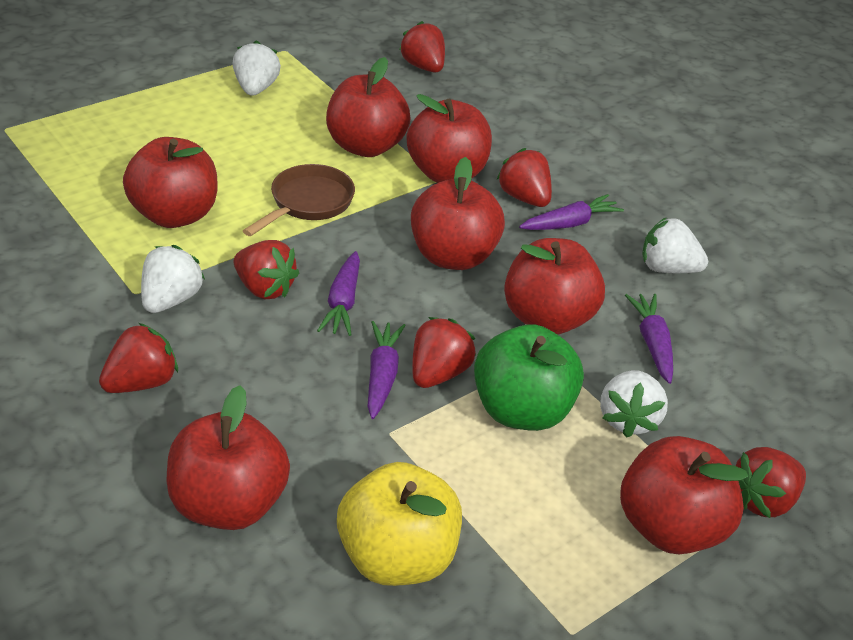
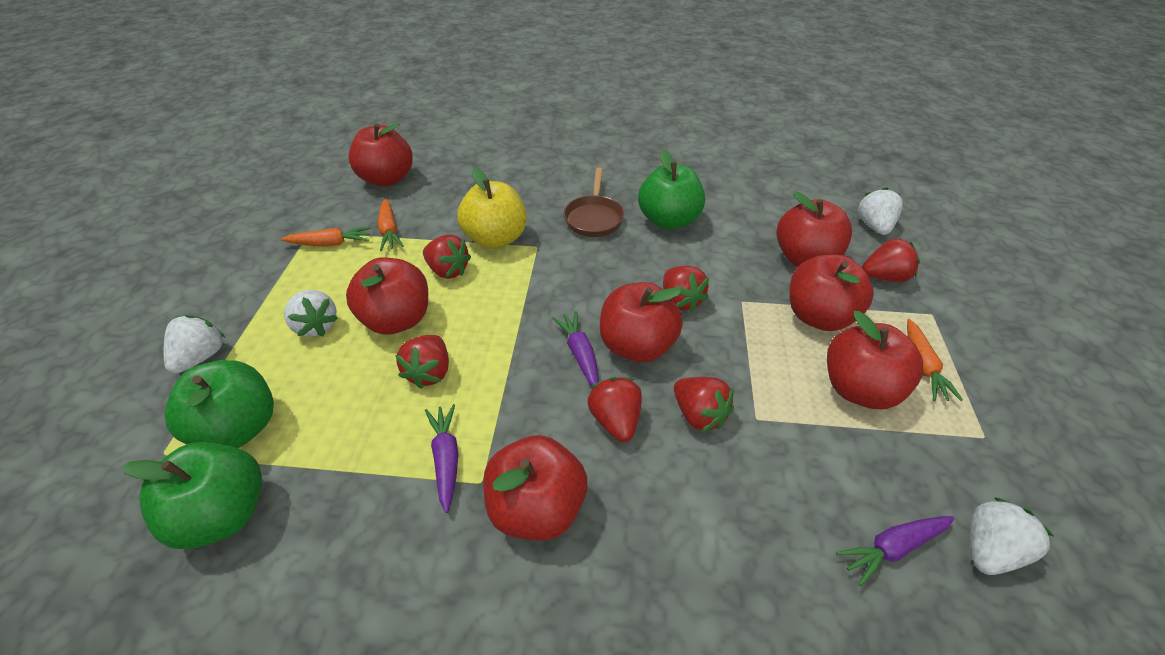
green apple: [474,324,584,431] = 1 -> [122,442,262,549] [165,360,274,448] [638,149,705,230] = 3
orange carrot: none = 0 -> [281,227,371,247] [378,199,404,251] [907,319,963,401] = 3
purple carrot: [317,251,360,336] [367,321,406,419] [519,194,624,230] [625,294,673,384] = 4 -> [425,404,459,513] [552,311,599,386] [836,516,955,586] = 3

